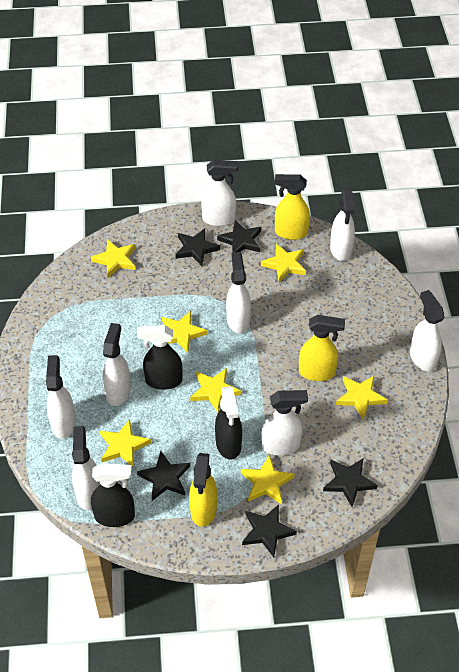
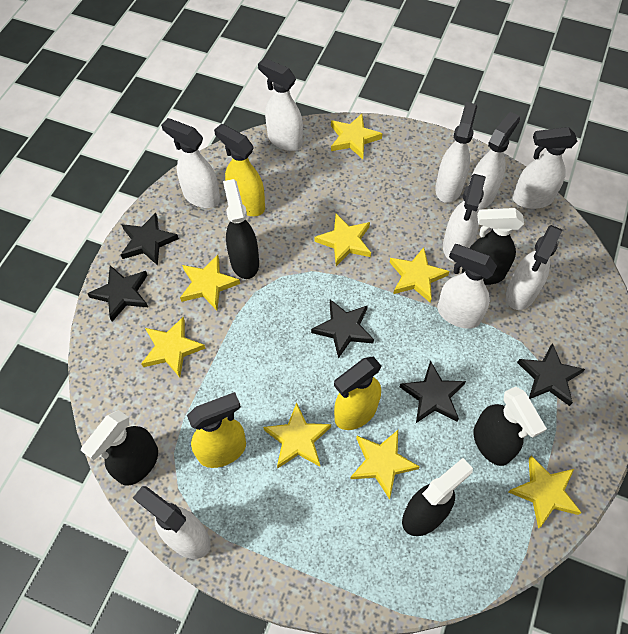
black spray bottle: [91,463,135,527] [137,325,183,390] [215,386,242,460] = 3 -> [81,410,158,486] [223,179,259,279] [402,458,473,536] [462,208,524,285] [473,387,547,466] = 5
white spray bottle: [46,355,76,439] [72,426,100,510] [102,323,131,406] [201,160,238,226] [226,252,251,333] [261,390,308,455] [330,190,355,261] [410,290,445,371] = 8 -> [133,486,211,559] [161,118,220,208] [258,58,303,151] [435,102,477,203] [437,244,497,329] [443,174,486,262] [469,112,520,210] [506,225,562,310] [513,127,577,209] = 9
yellow star: [91,239,135,278] [100,419,151,468] [162,311,207,353] [190,368,241,412] [241,455,295,504] [261,244,306,283] [336,376,388,419] = 7 -> [141,317,206,378] [180,255,240,310] [263,402,331,469] [314,214,371,266] [331,114,383,159] [350,430,420,499] [390,247,450,302] [508,455,582,528] = 8

